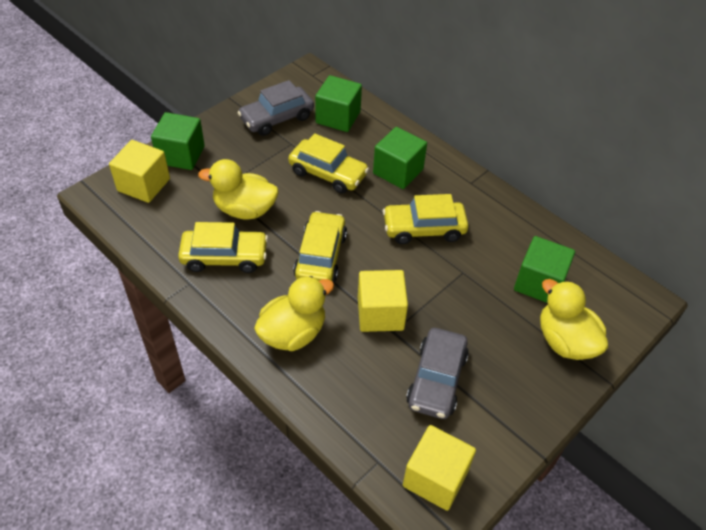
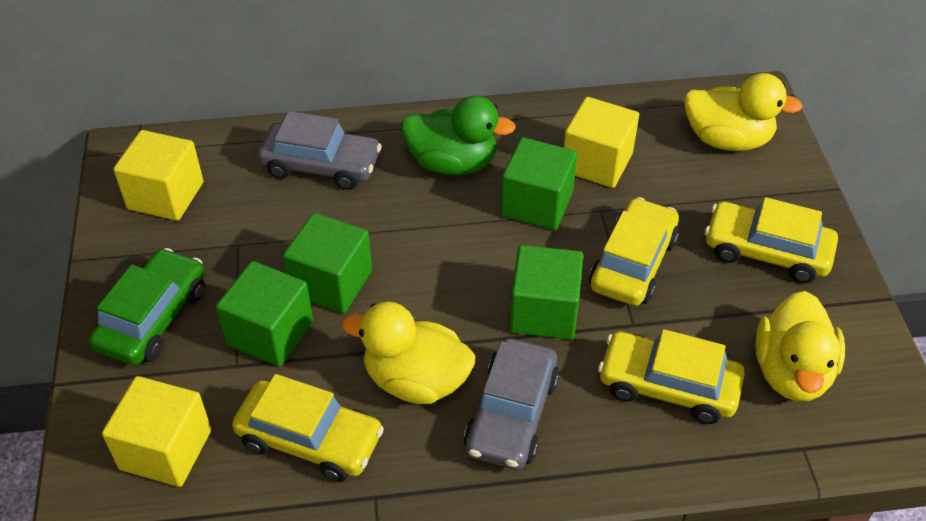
green car: none = 0 -> [89,248,205,365] = 1
green duck: none = 0 -> [401,96,516,175] = 1

